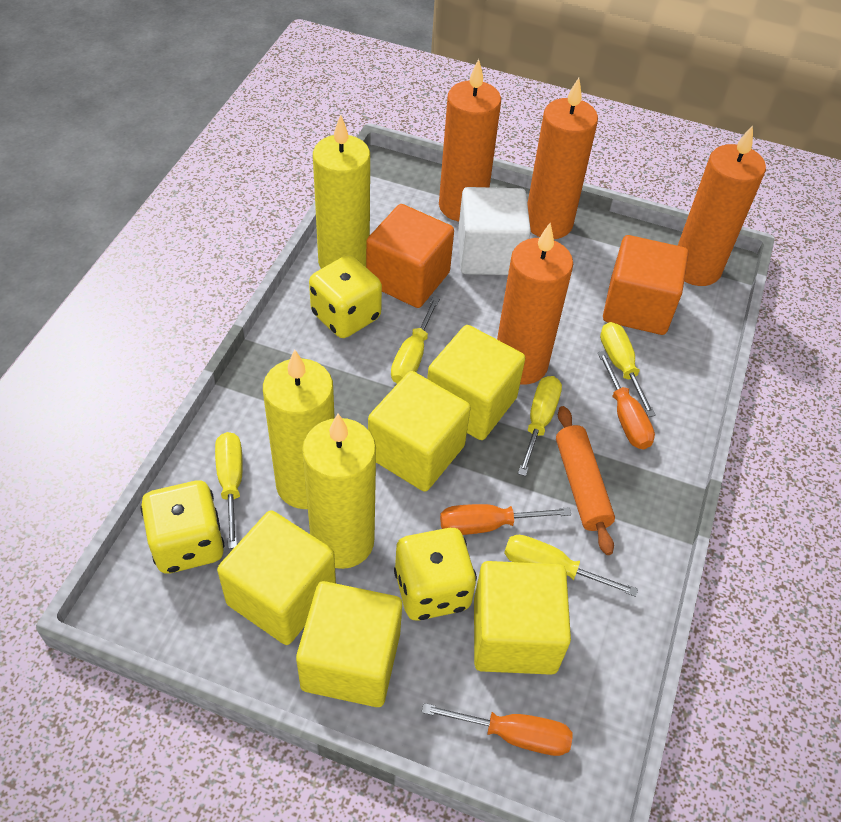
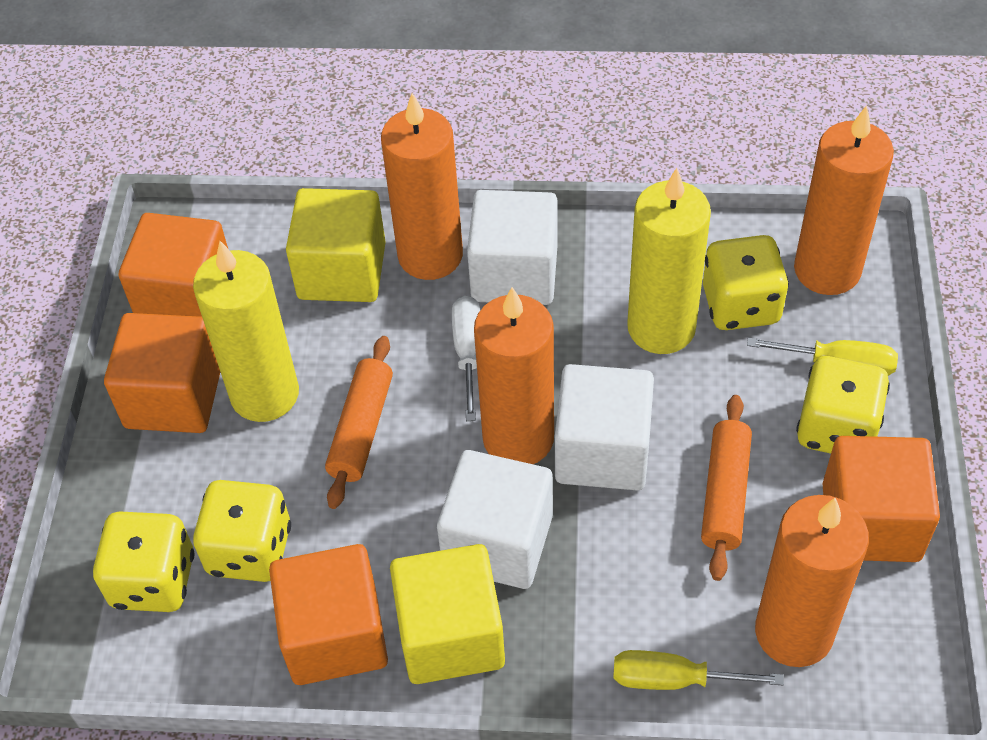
orange cube: [366,204,454,308] [603,235,688,335] = 2 -> [104,313,220,433] [119,213,228,317] [269,544,388,685] [822,436,940,562] = 4
orange rolling pin: [556,406,615,555] = 1 -> [325,336,393,509] [701,395,752,581] = 2
orange screwdriver: [421,703,573,756] [440,504,571,535] [598,351,655,449] = 3 -> none = 0
white cube: [458,187,531,275] = 1 -> [437,450,553,589] [467,190,558,305] [555,364,654,490] = 3
white screwdriver: none = 0 -> [452,296,480,421] = 1
yellow candle: [263,350,335,509] [302,414,376,569] [313,115,370,269] = 3 -> [193,241,299,422] [627,168,711,354] = 2
yellow cube: [217,510,336,645] [296,581,402,707] [368,371,471,492] [427,325,525,440] [474,561,571,675] = 5 -> [286,188,386,302] [390,544,505,684] = 2
yellow dice: [140,480,225,573] [309,255,382,338] [394,528,477,621] = 3 -> [93,511,195,612] [193,480,291,582] [703,235,789,330] [796,356,890,454] = 4
yellow screwdriver: [215,432,243,549] [391,297,440,384] [504,535,638,597] [518,376,562,476] [600,322,656,417] = 5 -> [613,650,784,690] [747,338,898,376] = 2

